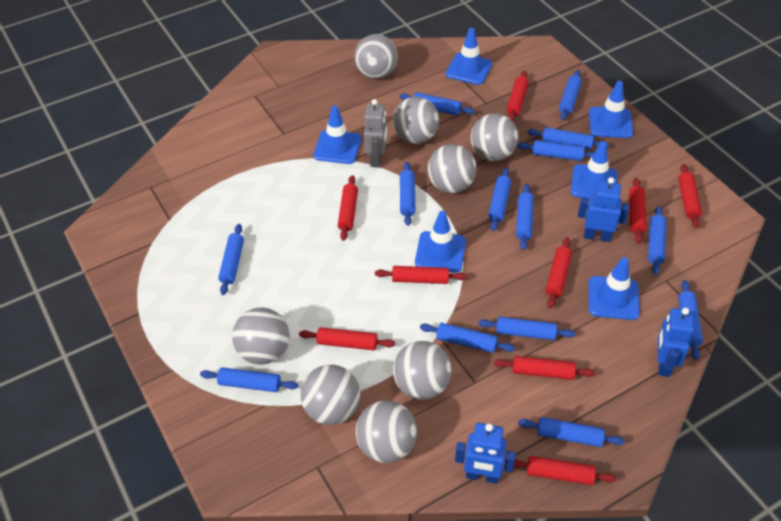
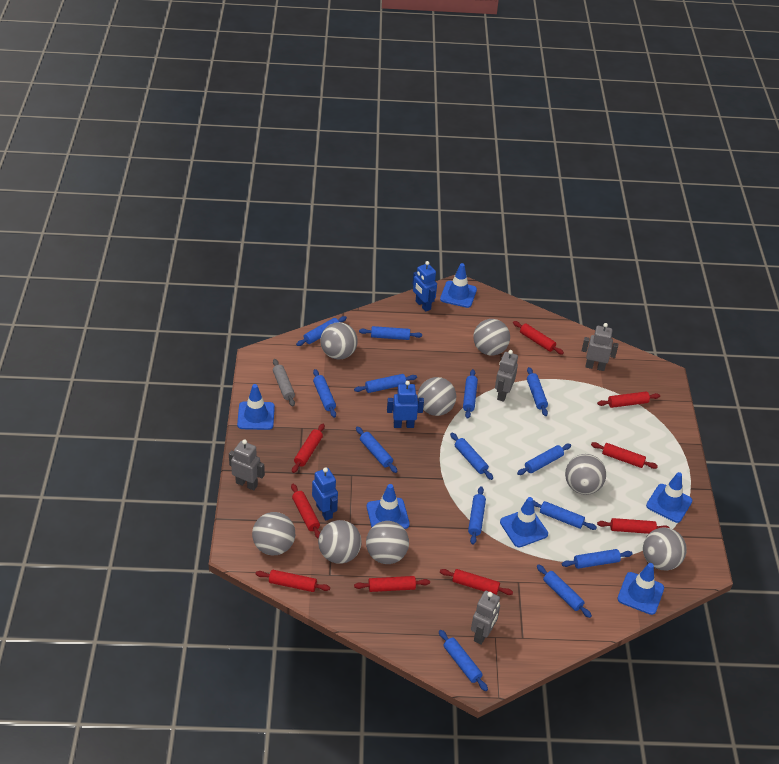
grey robot: [364,99,387,167] = 1 -> [229,440,265,491] [471,591,500,645] [495,350,518,402] [582,323,618,371] = 4
grey rolling pin: none = 0 -> [273,359,295,406] = 1

